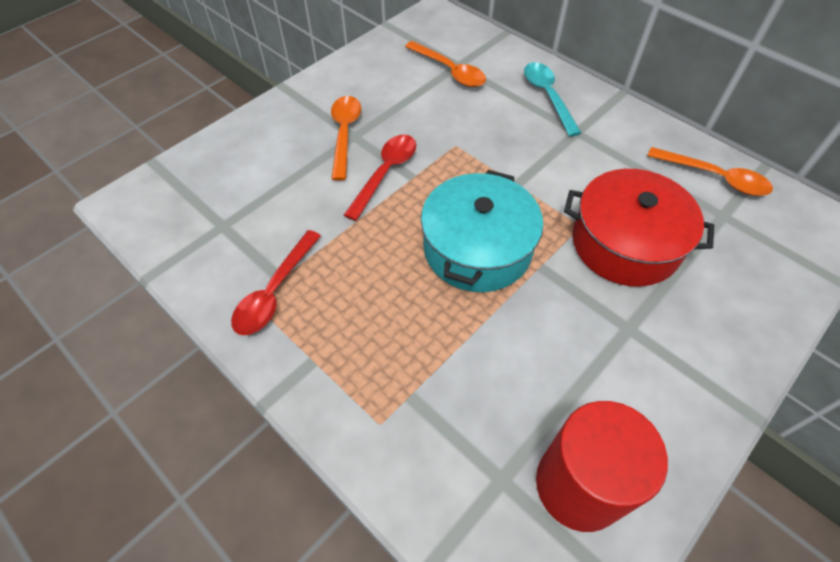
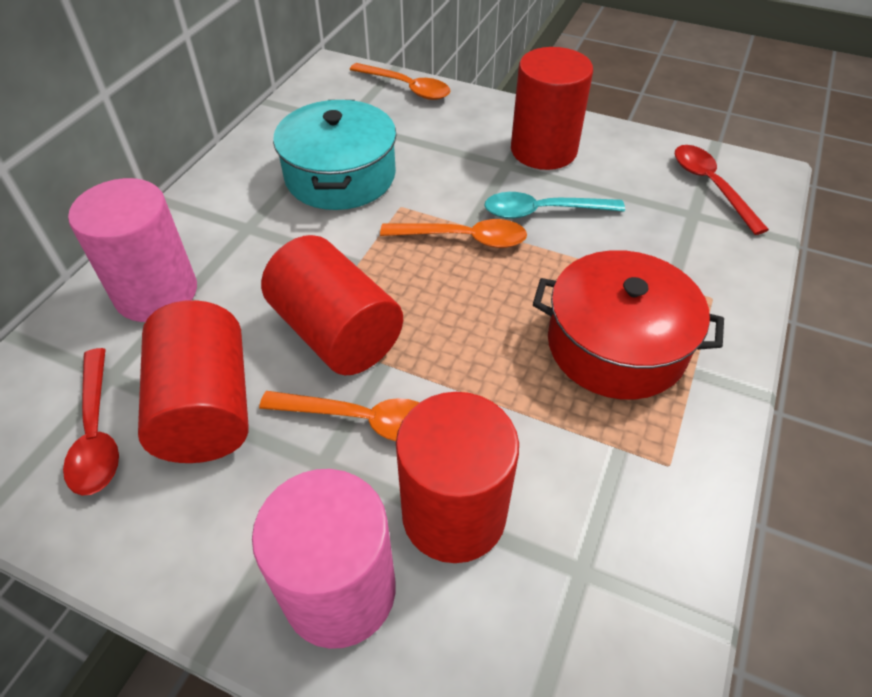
pink cylinder: none = 0 -> [68,178,197,322] [252,469,395,649] = 2
red cylinder: [536,401,668,532] = 1 -> [138,300,249,463] [261,235,403,375] [396,392,519,563] [511,47,593,170] = 4

